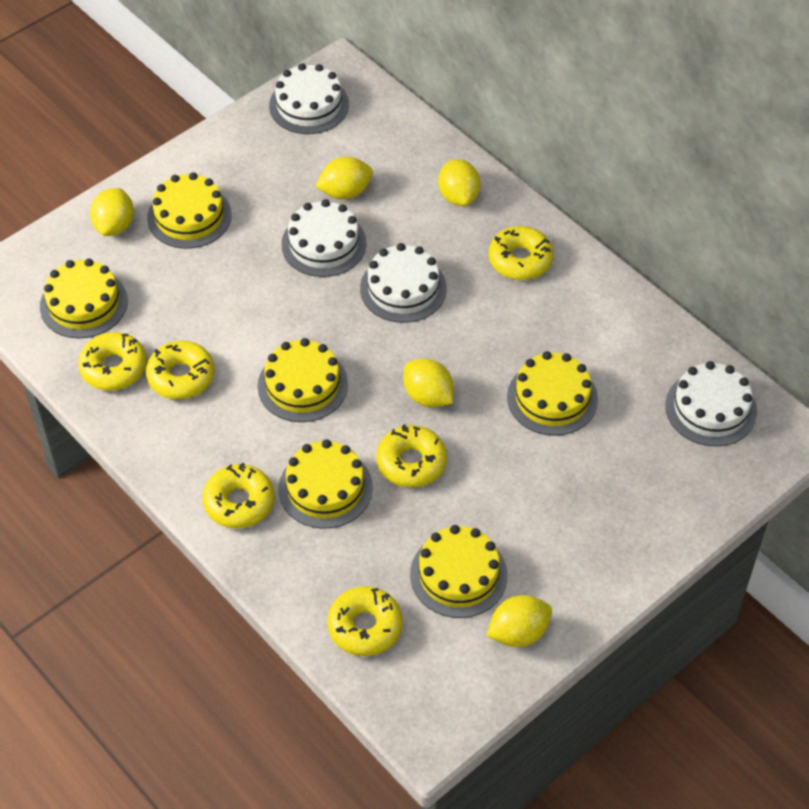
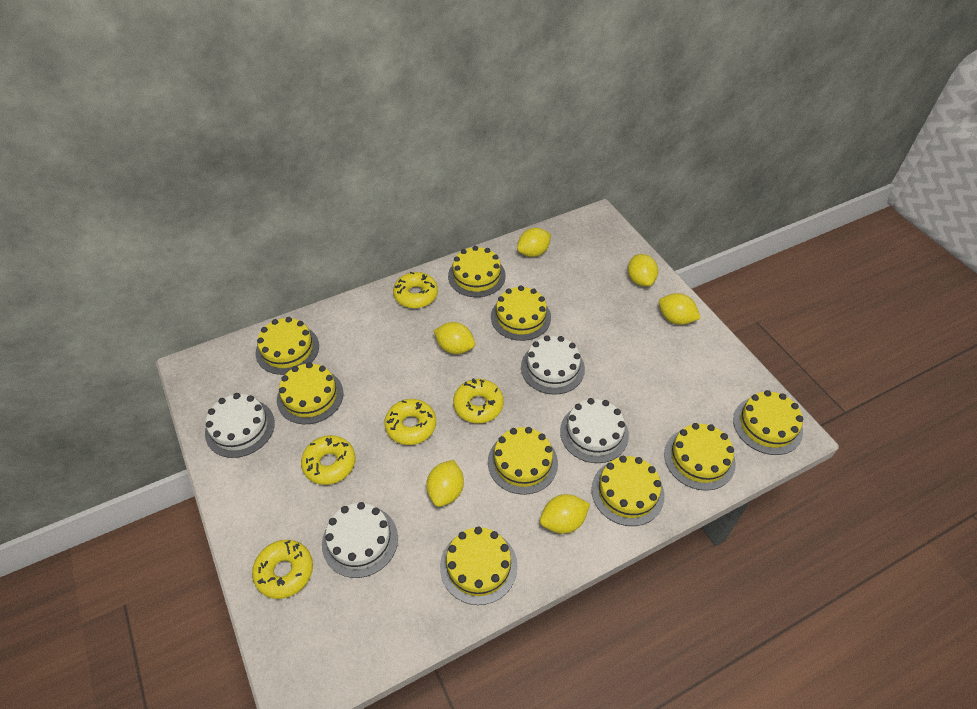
yellow cake: [40,259,128,338] [147,172,232,249] [258,338,348,422] [278,439,373,529] [410,525,508,618] [507,351,598,436] = 6 -> [256,317,319,375] [277,362,344,424] [440,527,518,605] [448,246,506,297] [488,427,558,495] [491,286,551,341] [591,456,665,526] [664,423,736,491] [733,390,803,455] = 9
yellow donut: [78,332,147,390] [146,341,215,399] [202,463,275,528] [327,586,403,656] [376,424,447,488] [489,226,554,280] = 6 -> [252,540,313,599] [301,435,355,485] [384,399,436,445] [393,272,438,308] [453,378,504,423] = 5
yellow lemon: [90,188,134,236] [315,157,373,199] [403,359,454,407] [438,159,481,206] [486,595,552,647] = 5 -> [426,460,464,507] [433,322,475,354] [517,228,551,257] [540,494,590,534] [628,254,658,287] [659,293,701,325] = 6

